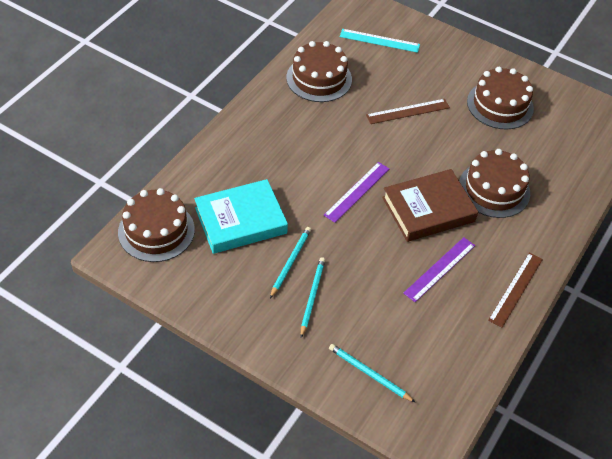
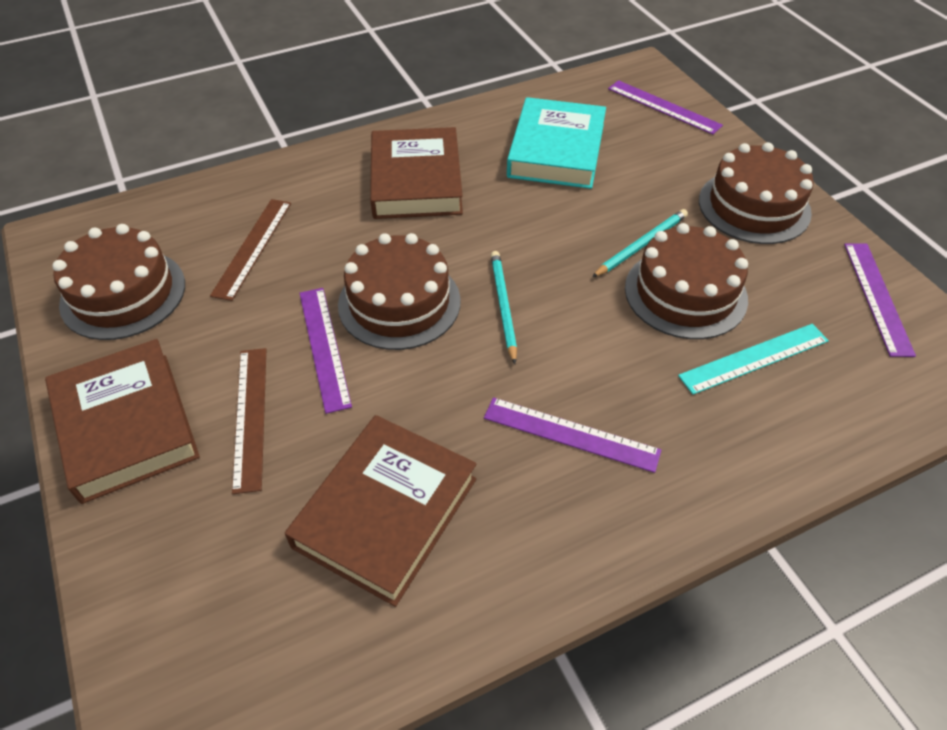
brown book: [382,169,478,242] = 1 -> [45,339,200,504] [285,415,476,607] [370,127,463,219] = 3
purple ruler: [324,162,389,223] [403,237,475,302] = 2 -> [300,288,352,414] [484,397,661,473] [608,80,723,135] [844,243,916,357] = 4
turquoise pencil: [270,227,311,298] [301,257,325,338] [329,344,415,402] = 3 -> [491,251,517,364] [592,209,688,277] = 2

